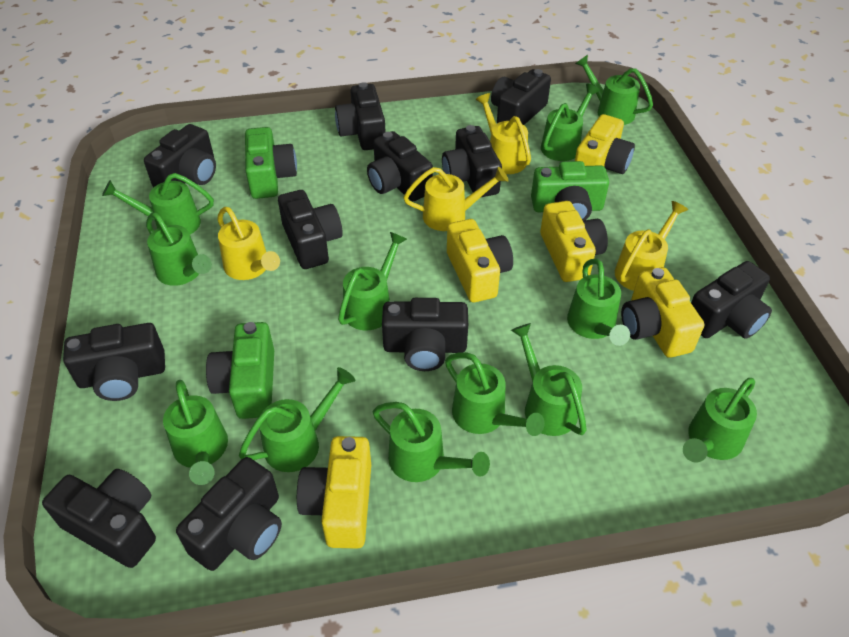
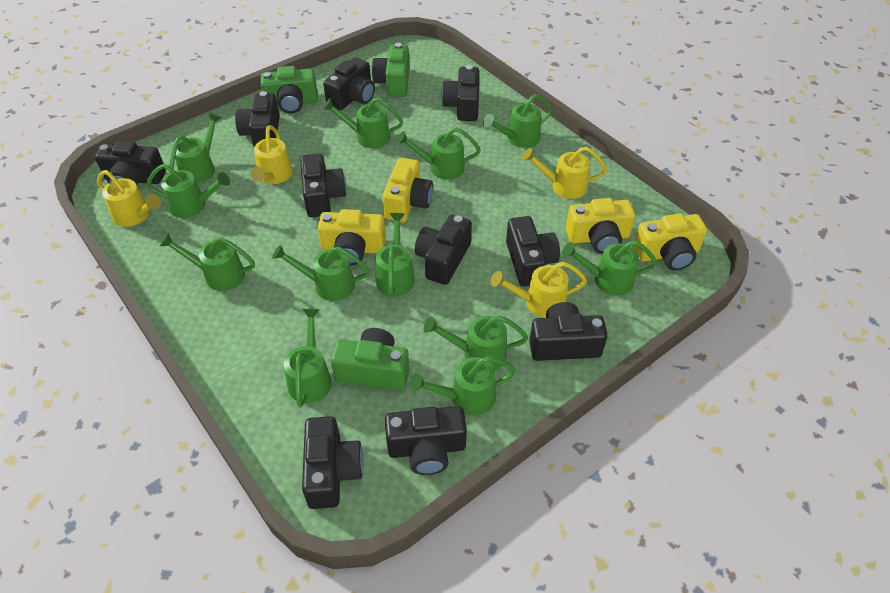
black camera: [42,469,156,568] [63,323,165,401] [144,124,216,187] [176,457,282,571] [278,190,343,269] [335,82,385,150] [367,131,433,201] [382,298,468,371] [442,125,502,198] [491,69,551,125] [691,261,772,339] = 11 -> [95,141,166,185] [235,91,280,147] [300,153,346,217] [302,416,364,509] [323,57,375,110] [385,406,467,475] [415,215,472,285] [441,65,479,121] [506,216,560,287] [529,302,608,361] = 10
yellow camera: [297,436,371,549] [447,219,513,302] [540,201,608,282] [575,114,635,174] [621,267,704,358] = 5 -> [318,209,386,265] [382,158,433,222] [566,198,635,254] [634,213,707,271] = 4

